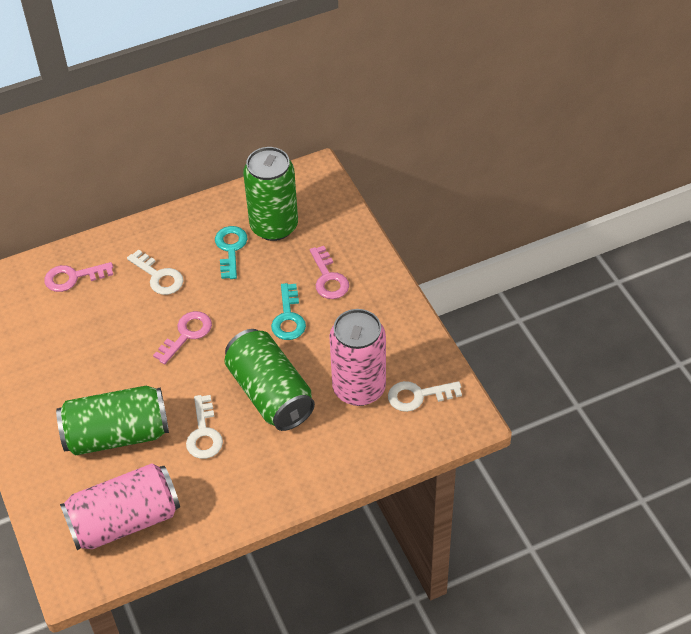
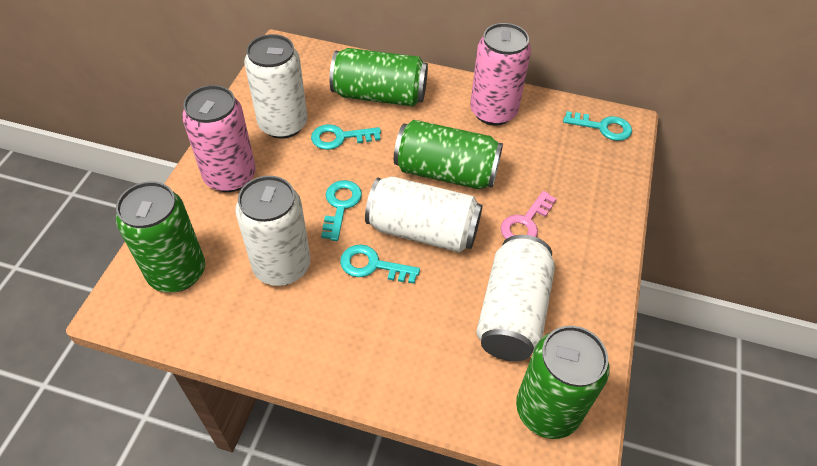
green can: [56,386,169,456] [224,329,315,431] [243,147,298,241] = 3 -> [116,181,205,292] [330,48,428,107] [394,120,503,189] [516,326,609,439] = 4
pink key: [44,262,113,292] [153,311,212,365] [310,246,349,299] = 3 -> [501,191,556,239] = 1
turquoise key: [215,226,247,279] [271,283,306,340] = 2 -> [311,124,381,150] [321,180,362,241] [340,245,420,284] [563,111,632,141] = 4
white can: none = 0 -> [235,176,310,286] [244,34,307,139] [365,176,483,253] [476,235,555,361] = 4
white key: [127,249,183,295] [186,395,223,459] [388,381,462,412] = 3 -> none = 0

